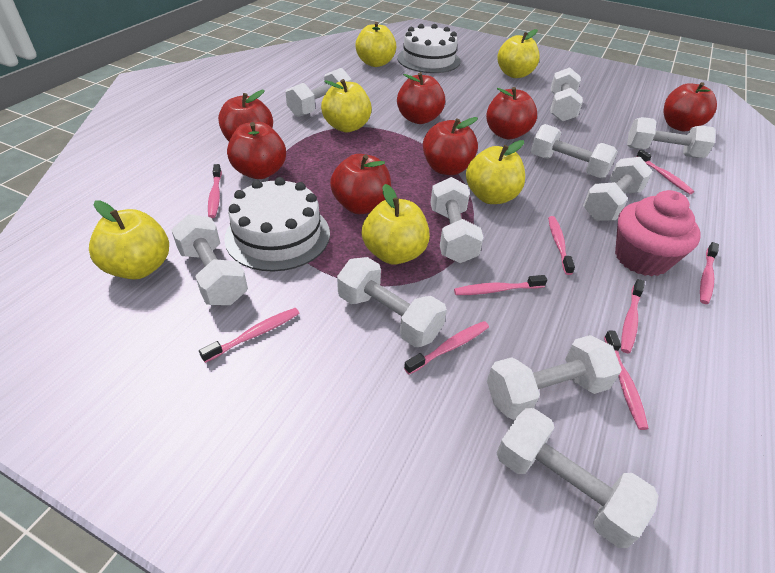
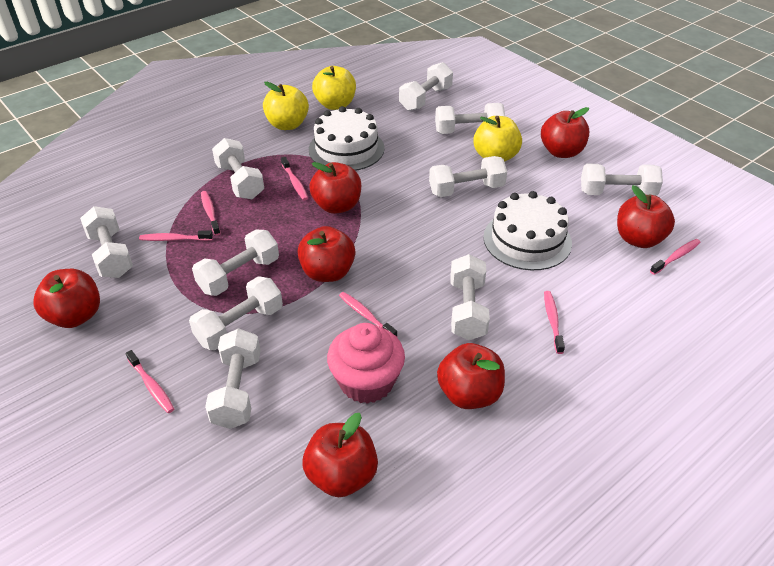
pink toothbrush: [199,308,299,363] [208,164,222,218] [404,321,489,374] [454,275,547,295] [548,216,575,275] [604,331,649,430] [621,279,645,354] [636,150,694,194] [700,242,719,304] = 9 -> [126,350,174,413] [139,230,213,241] [201,191,221,236] [281,157,308,200] [339,292,397,337] [544,291,565,354] [650,239,701,275] = 7
yellow apple: [89,200,169,279] [321,79,372,132] [355,22,396,67] [362,184,430,265] [466,140,525,204] [497,29,540,78] = 6 -> [263,82,309,130] [312,66,356,110] [473,116,522,162] = 3

